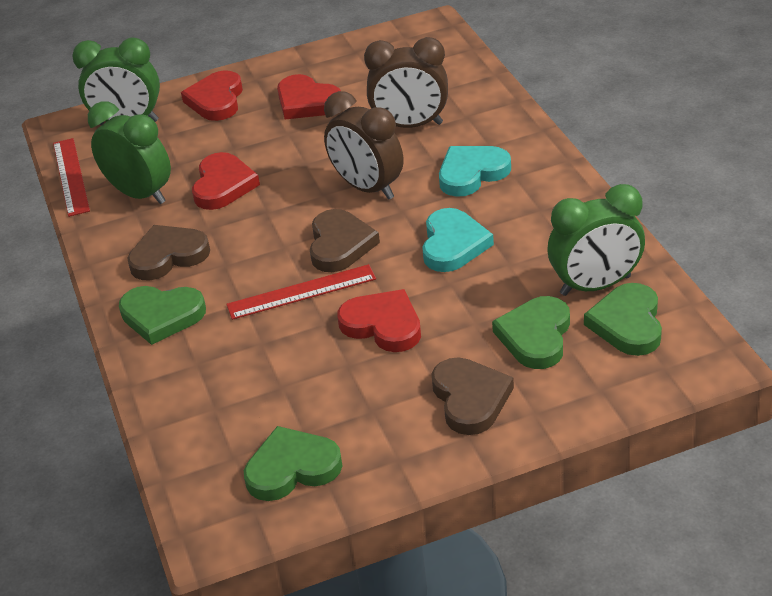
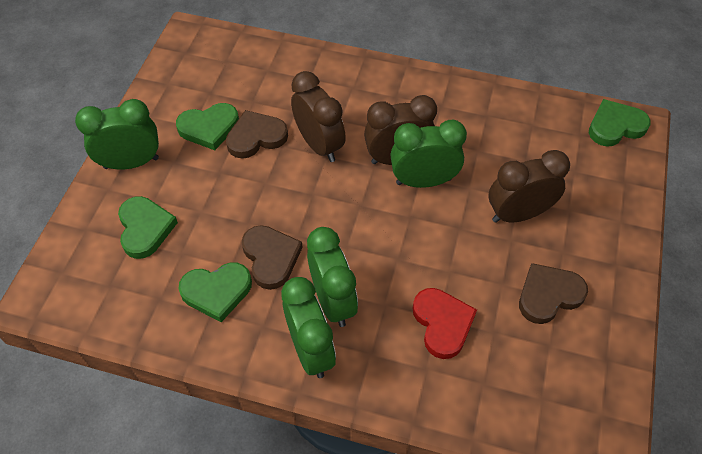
brown clock: [324,91,404,200] [364,37,448,128] = 2 -> [291,71,346,162] [364,95,437,165] [489,150,570,223] = 3
green clock: [72,37,160,125] [88,101,171,204] [548,184,645,296] = 3 -> [75,99,159,169] [281,277,336,378] [307,227,358,327] [390,120,467,188] = 4
red heart: [181,70,243,121] [192,152,260,210] [277,74,341,119] [337,289,421,352] = 4 -> [413,288,477,359] = 1
red ruler: [53,138,90,217] [226,264,376,320] = 2 -> none = 0
turquoise heart: [422,208,494,272] [439,146,511,197] = 2 -> none = 0

